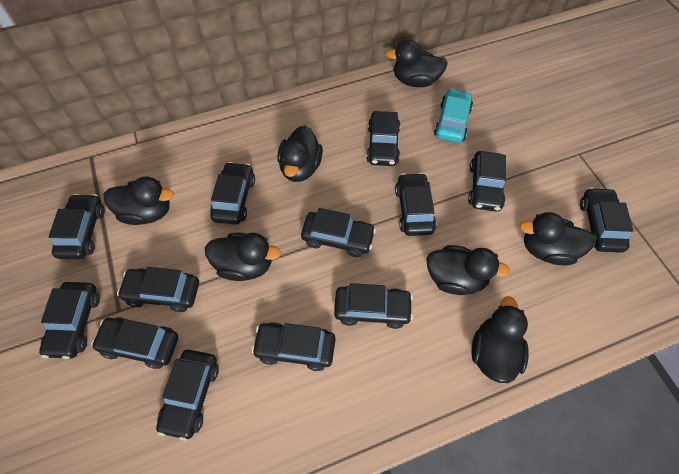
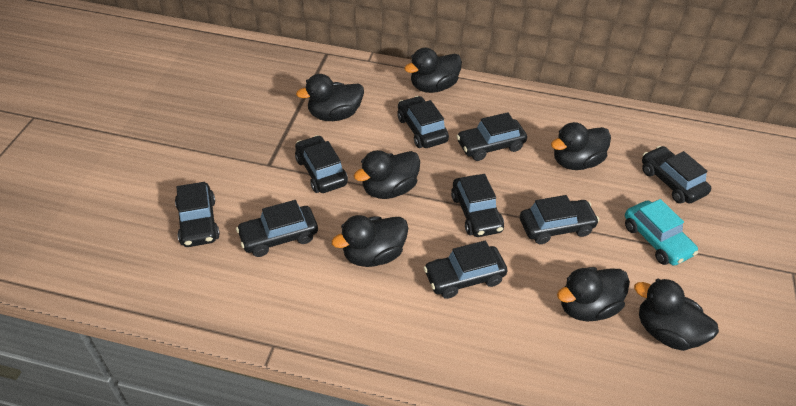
black car: [39,282,100,359] [49,194,105,259] [91,317,178,369] [117,267,199,312] [156,350,219,441] [210,162,255,225] [252,322,336,371] [301,208,376,257] [334,283,413,329] [366,111,400,166] [395,173,437,236] [468,151,506,212] [580,187,633,253] = 13 -> [175,182,220,247] [236,200,318,257] [295,135,348,193] [397,96,449,148] [424,241,508,299] [451,174,504,237] [457,112,527,161] [520,195,599,244] [642,146,711,204] = 9

